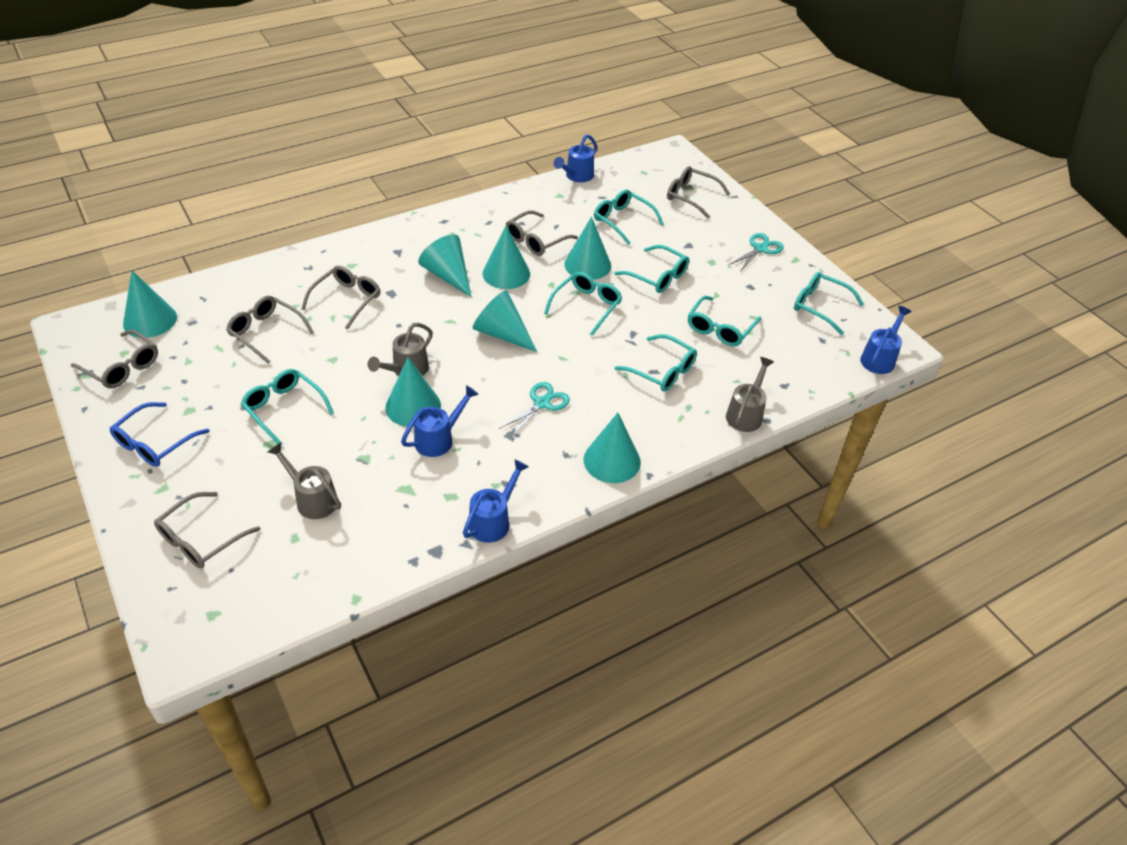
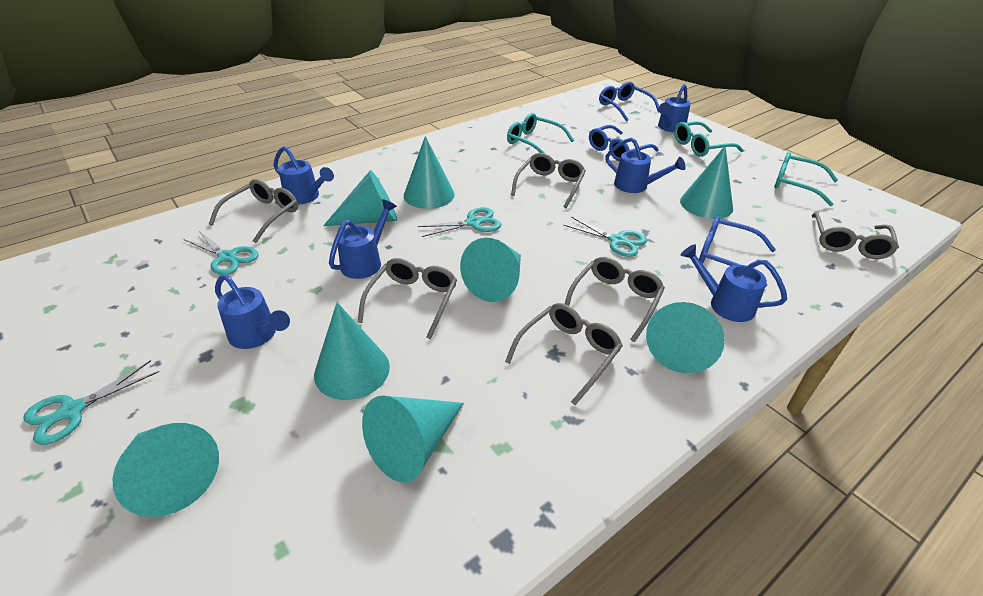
blue glasses: [110,402,210,467] = 1 -> [589,125,659,161] [599,82,659,121] [699,216,776,287] = 3
blue watering can: [401,385,479,457] [463,459,529,543] [553,134,597,182] [860,306,912,374] = 4 -> [215,274,290,349] [273,146,334,205] [329,199,397,279] [605,137,686,193] [658,84,691,132] [681,244,787,322] = 6
grey watering can: [268,442,341,519] [368,323,433,376] [726,357,774,432] = 3 -> none = 0
turquoise cone: [123,270,177,338] [385,357,441,427] [418,234,471,297] [473,290,537,352] [483,225,530,289] [564,217,611,280] [583,413,641,483] = 7 -> [112,423,219,517] [314,302,390,400] [323,170,397,226] [362,396,464,482] [404,136,455,209] [460,238,521,302] [646,302,725,373] [680,146,733,219] = 8
turquoise glasses: [241,369,334,445] [544,272,622,336] [594,189,664,245] [614,245,689,293] [615,334,697,392] [688,296,761,346] [794,272,864,335] = 7 -> [507,113,574,154] [674,121,744,157] [774,152,838,206] = 3
turquoise scissors: [499,382,570,438] [729,233,784,271] = 2 -> [23,360,159,445] [184,231,259,275] [418,207,501,237] [563,217,647,257] = 4

